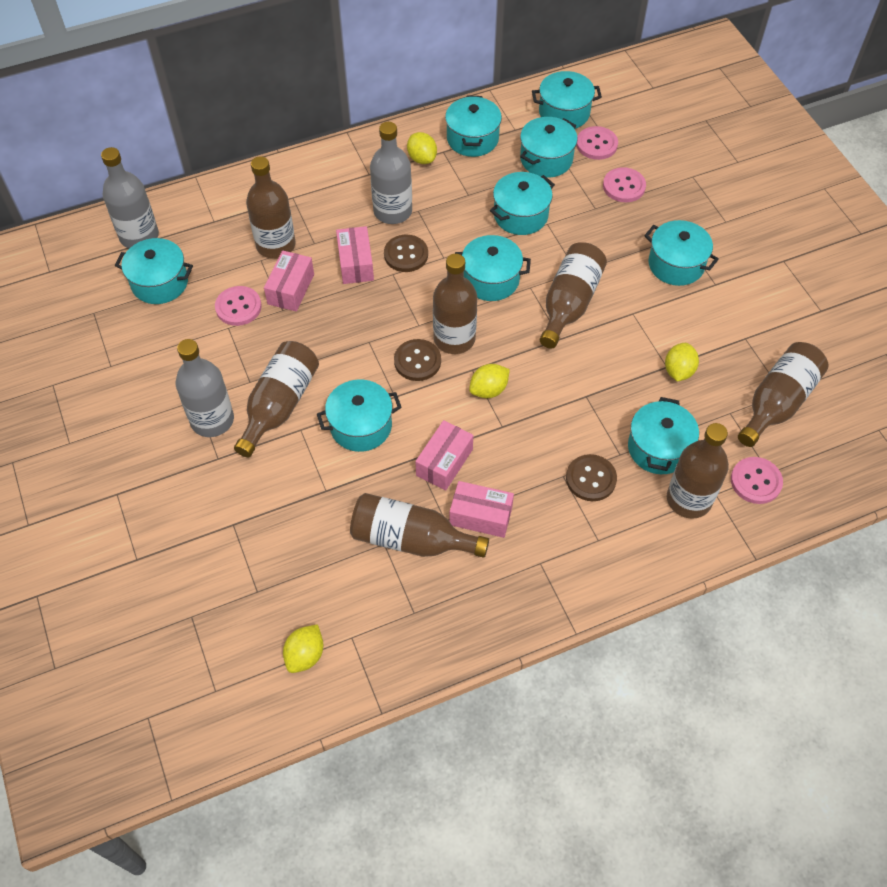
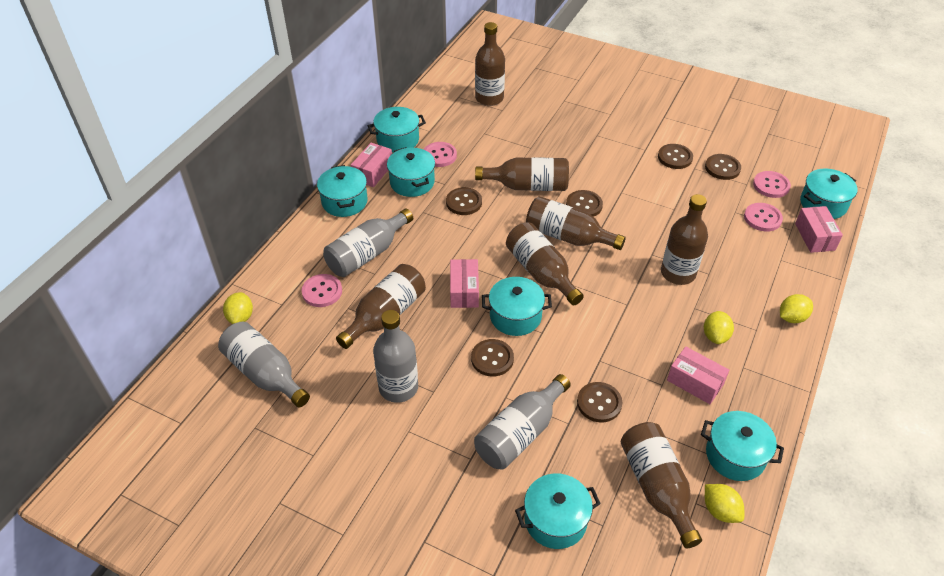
brown button: [384,235,428,272] [394,339,441,381] [566,454,617,501] = 3 -> [446,187,482,215] [471,339,514,377] [566,190,603,217] [577,382,622,422] [658,144,693,169] [705,154,741,180] = 6
grey bottle: [101,147,159,249] [176,339,234,437] [370,122,412,224] = 3 -> [218,322,310,407] [323,209,413,277] [373,310,418,403] [474,374,571,469] = 4
turquoise pot: [115,238,193,304] [317,380,402,452] [445,95,502,157] [455,235,531,301] [490,172,555,235] [520,117,578,178] [532,71,602,129] [628,397,699,474] [644,220,719,286] = 9 -> [317,165,368,217] [368,107,426,153] [387,147,435,197] [482,277,552,336] [515,473,601,549] [701,411,784,481] [800,168,857,219] = 7

